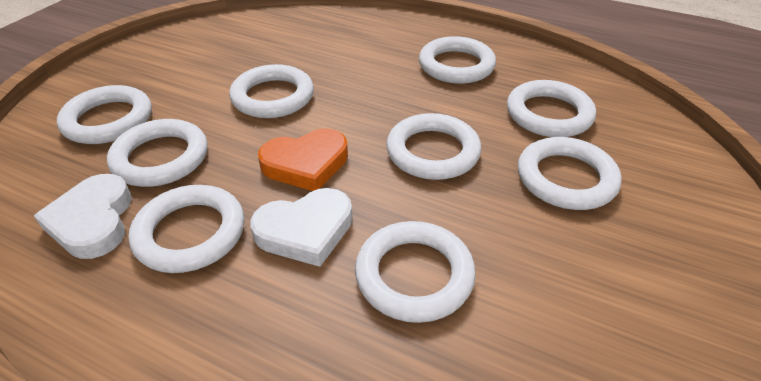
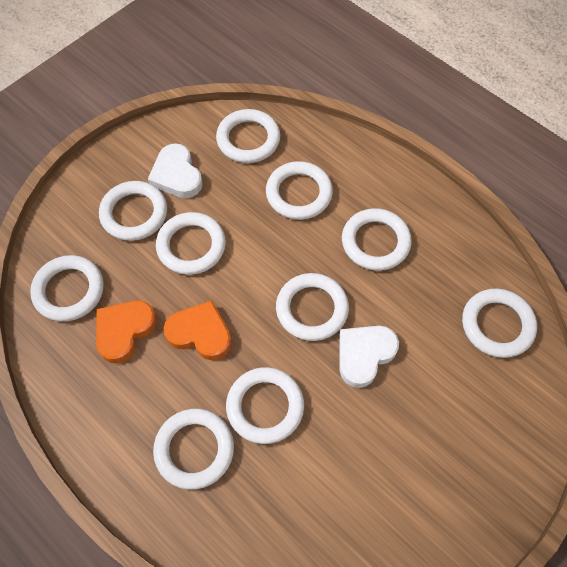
orange heart: [258,128,348,191] = 1 -> [96,301,157,364] [164,301,231,360] = 2
white ring: [57,85,152,144] [107,119,208,187] [129,185,245,273] [229,64,314,118] [355,221,476,323] [386,113,481,180] [419,36,496,84] [507,80,596,137] [518,137,622,210] = 9 -> [30,255,104,322] [99,181,167,241] [153,409,234,490] [156,212,226,275] [216,109,280,163] [226,367,304,444] [266,161,333,220] [276,273,349,341] [342,208,412,271] [462,289,537,358] = 10

